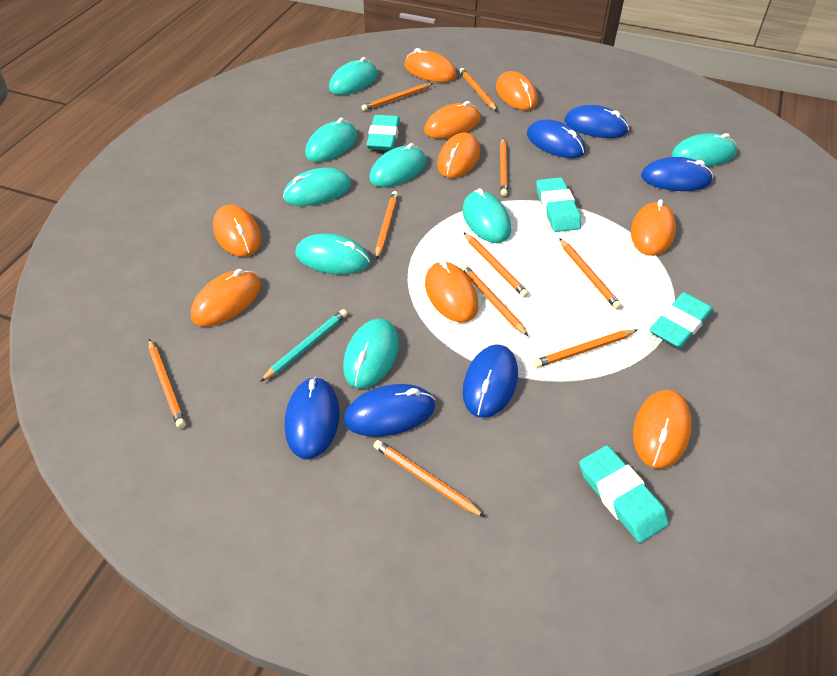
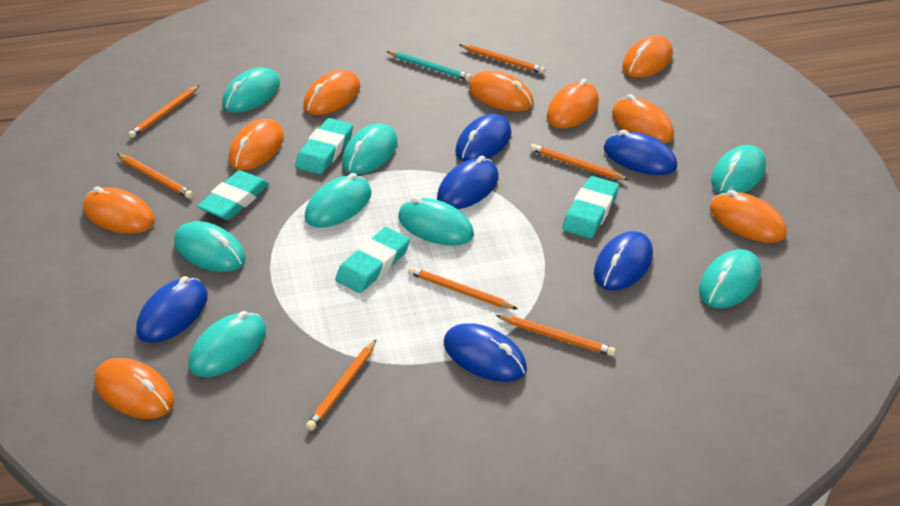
orange pencil: [149,339,186,428] [361,83,434,111] [373,440,485,517] [376,191,398,259] [459,68,497,111] [461,264,528,336] [464,232,529,298] [500,138,508,196] [533,329,637,368] [559,238,622,310] = 10 -> [117,154,193,199] [128,85,200,138] [306,340,376,431] [408,266,518,309] [459,44,545,74] [496,315,616,356] [530,144,629,180] = 7

